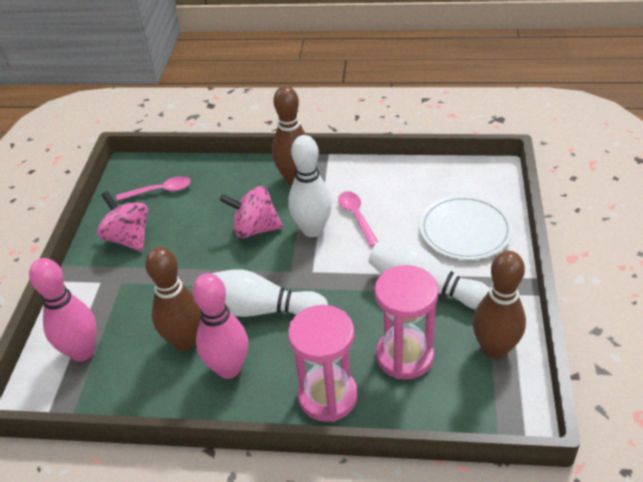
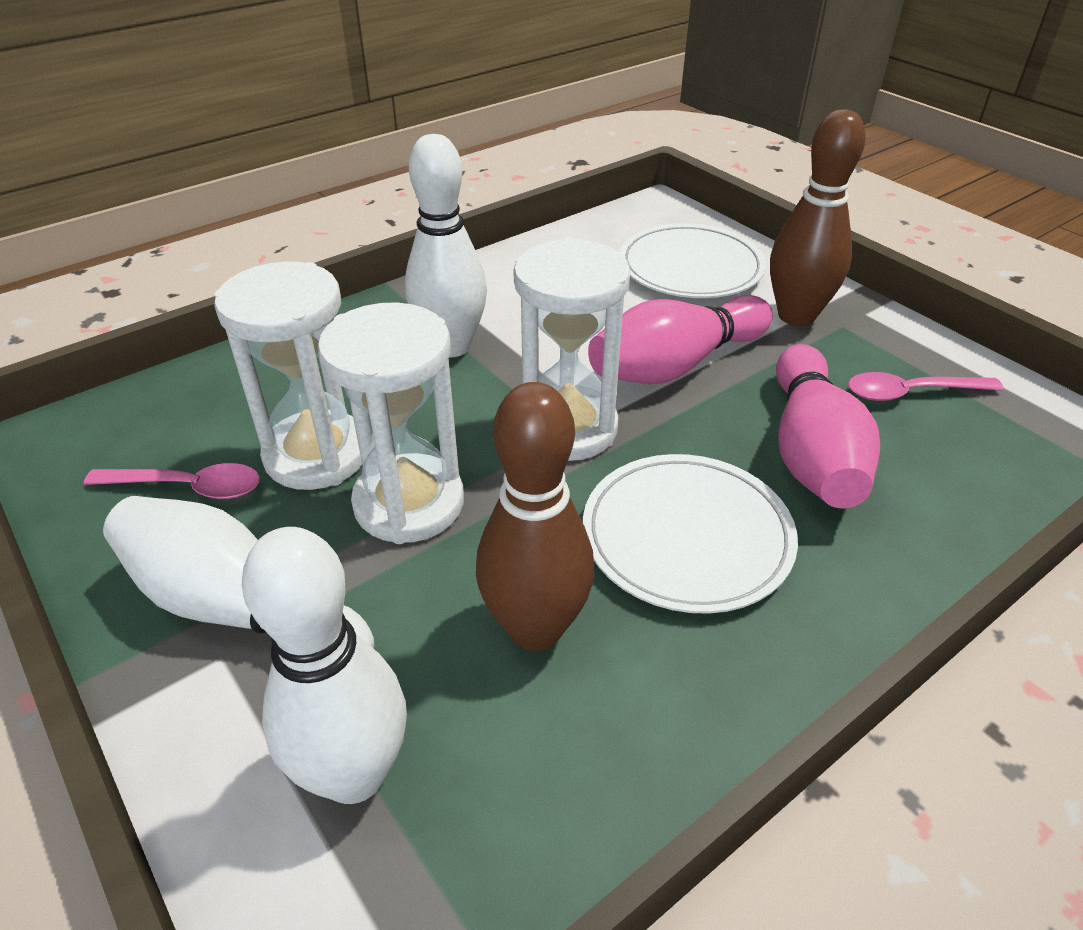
brown bowling pin: [145,247,201,351] [272,86,306,185] [473,251,526,359] = 3 -> [476,382,595,651] [770,109,866,326] = 2
pink hourglass: [288,305,358,422] [375,265,439,380] = 2 -> none = 0
pink spinning top: [97,191,148,252] [219,186,283,238] = 2 -> none = 0
white hourglass: none = 0 -> [214,262,362,490] [318,302,464,544] [513,238,630,461] = 3
white plate: [420,195,513,260] = 1 -> [583,454,798,614] [620,223,766,298] = 2

